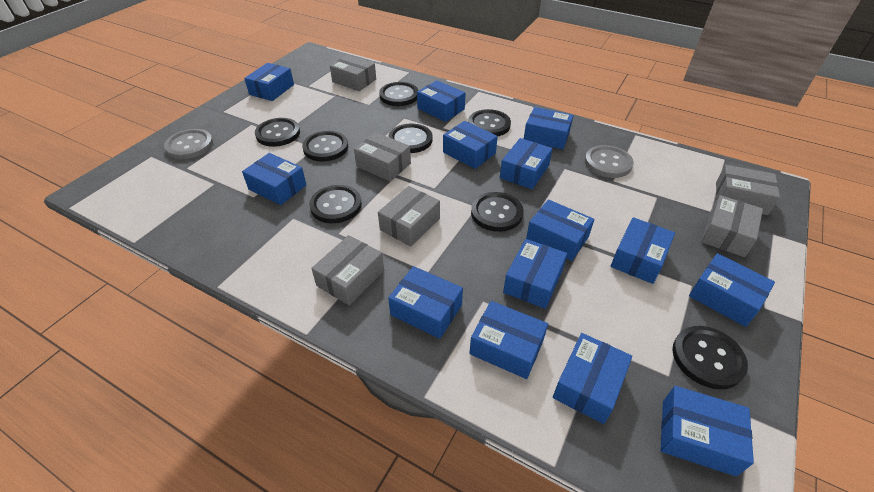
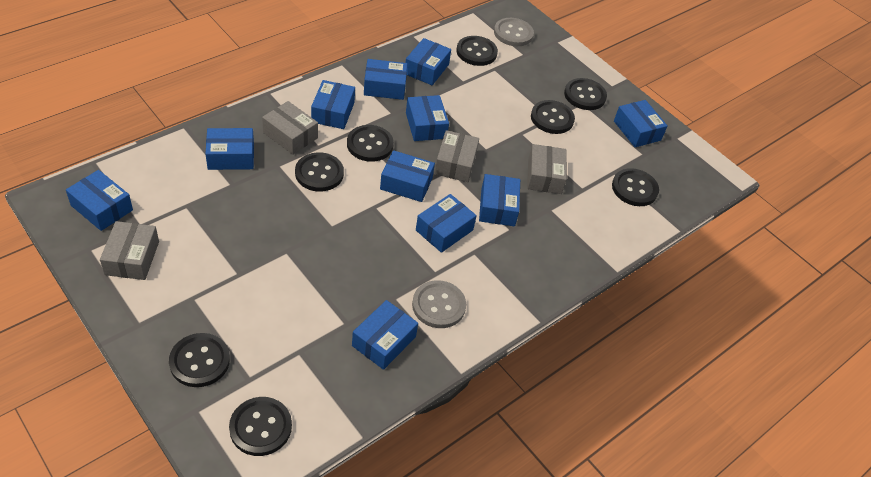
blue box: [242,153,306,205] [244,63,294,101] [388,266,463,339] [417,80,466,122] [443,121,498,169] [469,301,548,379] [500,138,553,189] [503,239,567,309] [524,107,574,150] [526,199,594,261] [553,333,632,424] [611,217,675,284] [661,386,754,477] [689,253,775,327] = 14 -> [66,170,133,231] [205,128,254,170] [311,80,355,129] [352,300,418,370] [364,59,407,100] [380,150,435,202] [405,38,451,85] [406,95,449,141] [416,194,477,253] [479,174,520,226] [614,100,668,147] = 11
grey box: [311,235,384,306] [330,55,376,91] [354,132,411,181] [378,186,440,246] [701,195,763,257] [716,165,780,215] = 6 -> [100,221,159,280] [262,101,318,155] [434,130,479,182] [527,144,567,194] = 4

